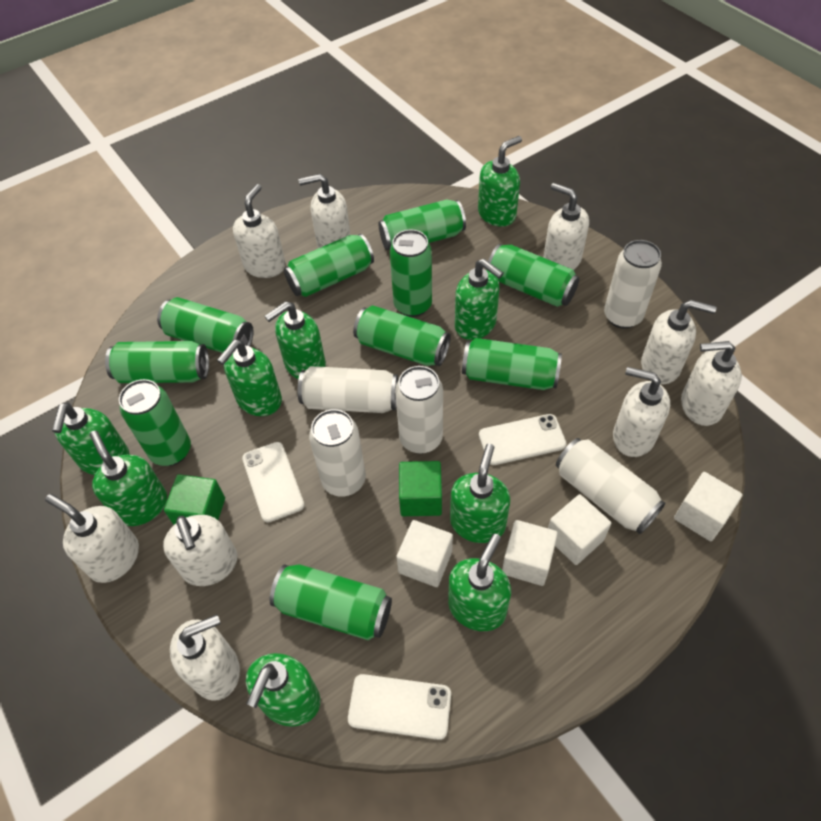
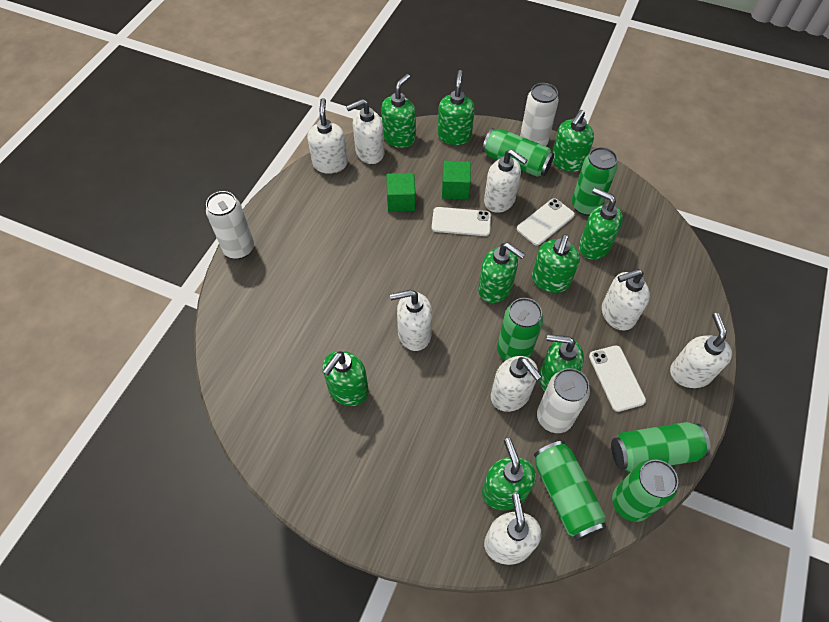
green can: [105,341,209,383] [119,379,191,466] [157,297,254,353] [270,564,392,640] [284,234,374,297] [353,305,451,366] [379,200,466,250] [390,230,432,317] [462,338,562,390] [488,244,579,307] = 10 -> [482,128,554,177] [497,298,543,361] [534,441,606,541] [572,147,618,216] [611,422,711,473] [612,460,678,522] = 6
white can: [298,366,398,413] [309,409,366,497] [395,366,443,454] [556,438,665,534] [604,240,662,329] = 5 -> [206,191,254,259] [520,83,559,146] [537,368,590,433] = 3
white cube: [397,520,453,587] [502,520,558,586] [548,494,611,565] [674,472,743,541] = 4 -> none = 0
white soap dispenser: [45,494,139,583] [163,515,238,586] [170,615,240,701] [233,184,285,278] [298,174,351,248] [543,183,589,270] [613,367,670,457] [641,300,717,384] [681,341,742,426] = 9 -> [307,98,348,174] [346,99,385,164] [390,290,432,351] [484,149,527,213] [484,494,542,565] [491,356,542,412] [602,269,650,330] [670,313,732,388] = 8

